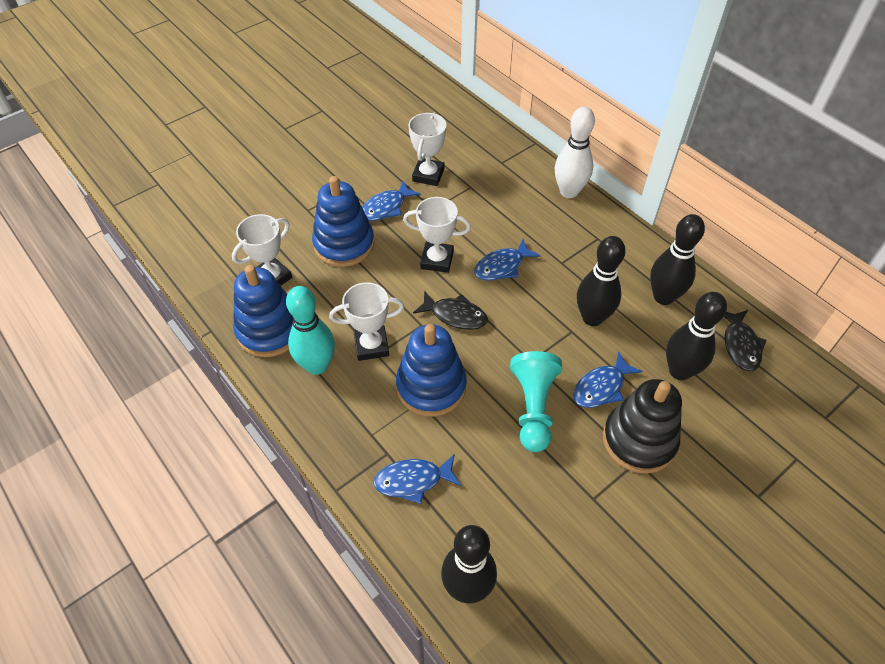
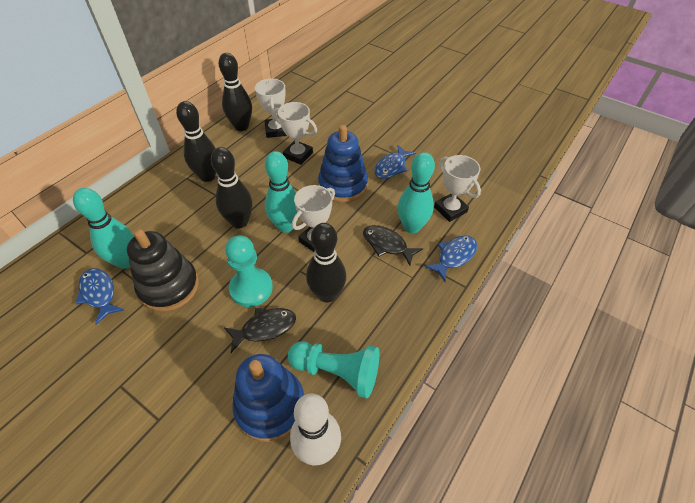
blue fish: [362,181,421,221] [374,455,461,504] [474,239,541,281] [573,351,642,408] = 4 -> [75,268,124,325] [375,145,416,179] [424,236,477,282] = 3
blue stacking toy: [233,265,293,357] [312,176,375,267] [396,324,467,417] = 3 -> [232,354,304,442] [318,125,368,203] = 2
turquoise bowling pin: [286,286,335,375] = 1 -> [73,188,134,269] [265,151,298,233] [398,152,435,233] = 3
turquoise pawn: [510,351,562,452] = 1 -> [225,235,273,307] [288,341,379,398] = 2

